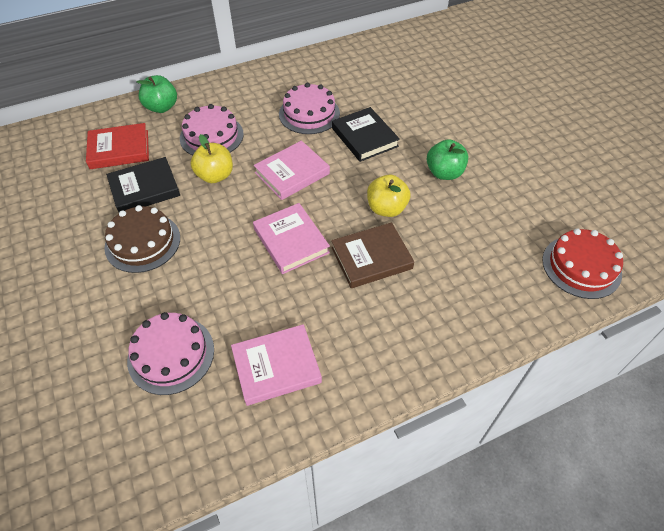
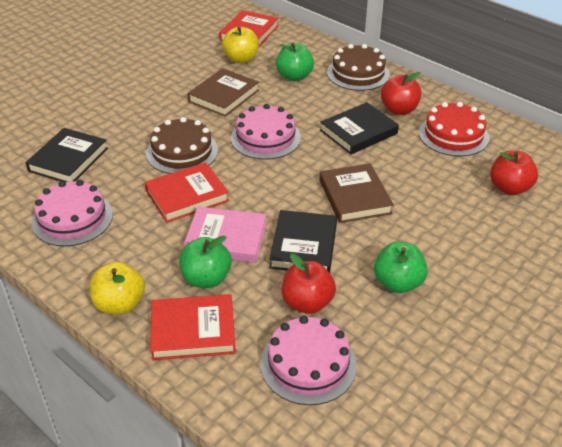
black book: [106,157,180,212] [332,107,400,162] = 2 -> [26,128,108,182] [269,210,337,273] [320,102,399,155] = 3
brown book: [331,222,414,288] = 1 -> [188,68,259,117] [319,163,394,223] = 2
brown cake: [104,205,180,273] = 1 -> [146,117,218,174] [327,44,390,91] = 2
green apple: [136,75,177,113] [427,139,468,180] = 2 -> [179,236,232,288] [276,43,314,81] [374,242,428,293] = 3
pink book: [231,324,322,406] [253,203,330,274] [254,141,330,200] = 3 -> [183,207,267,263] = 1
red apple: none = 0 -> [282,253,336,314] [381,72,421,115] [490,150,538,195] = 3
red book: [86,123,149,169] = 1 -> [145,162,229,223] [150,294,236,360] [219,10,278,48] = 3

